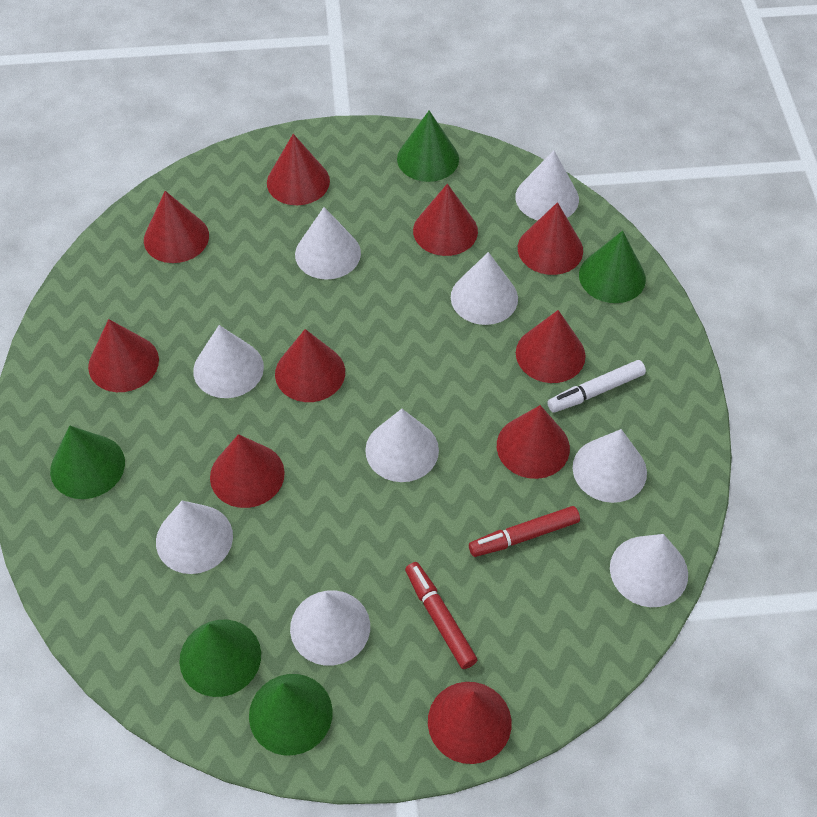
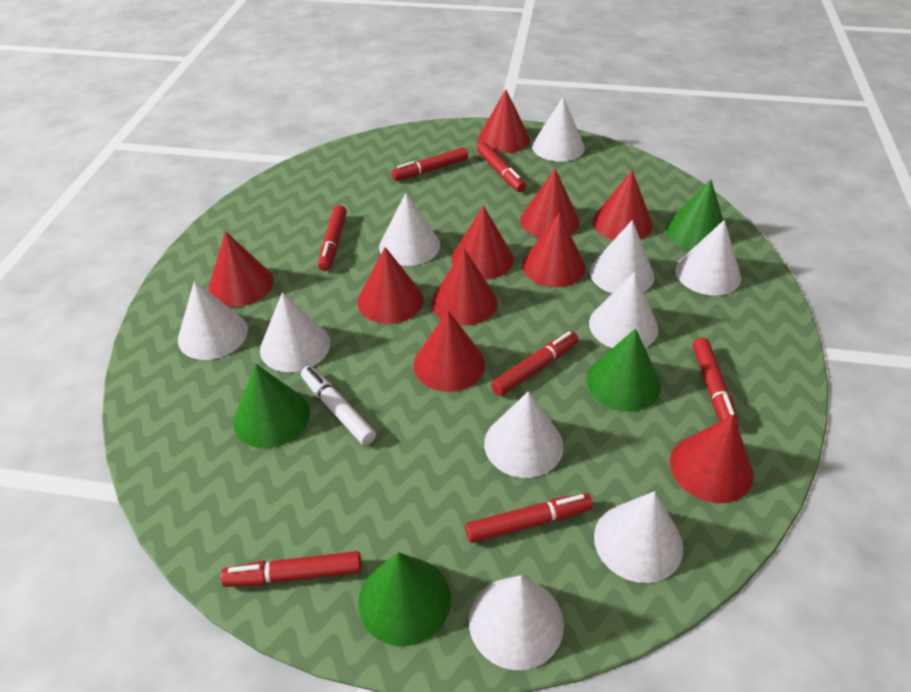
green cone: [50,426,125,499] [179,620,261,697] [249,674,333,755] [397,111,459,182] [579,231,646,303] = 5 -> [233,364,310,448] [358,552,451,646] [586,329,661,412] [666,179,723,250] = 4
red marker: [405,562,477,669] [469,506,580,557] = 2 -> [221,551,361,587] [318,205,347,271] [391,147,468,181] [465,493,593,543] [477,142,526,192] [491,331,579,396] [693,338,739,428] = 7
white cone: [156,500,233,574] [193,325,264,398] [290,590,370,666] [295,207,361,280] [365,409,439,482] [451,252,518,325] [515,150,579,220] [573,429,647,503] [610,534,688,607] = 9 -> [178,281,248,360] [260,292,330,372] [379,193,440,266] [469,575,564,670] [484,391,563,478] [532,96,585,162] [589,272,659,348] [590,220,654,293] [594,491,683,583] [675,220,741,296] = 10

